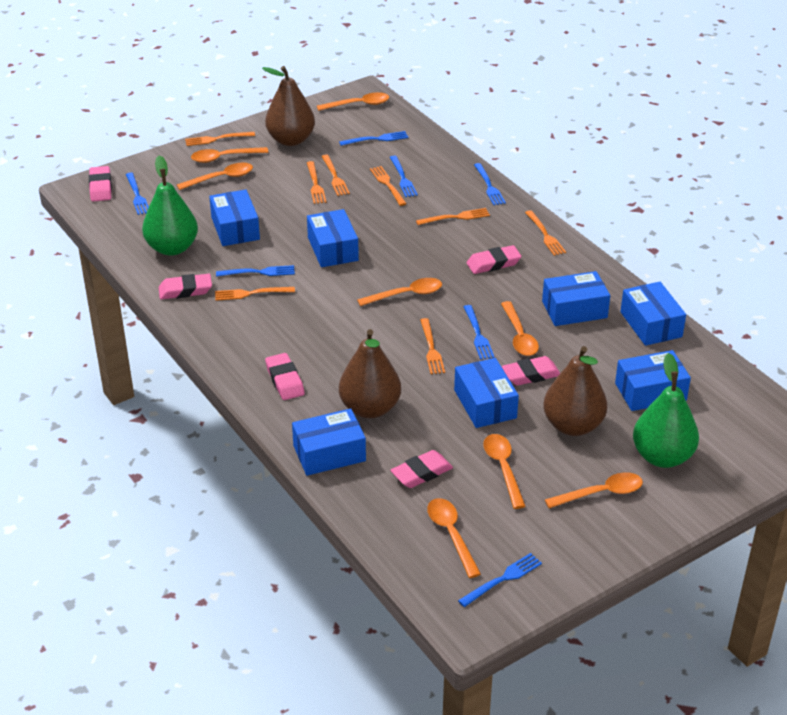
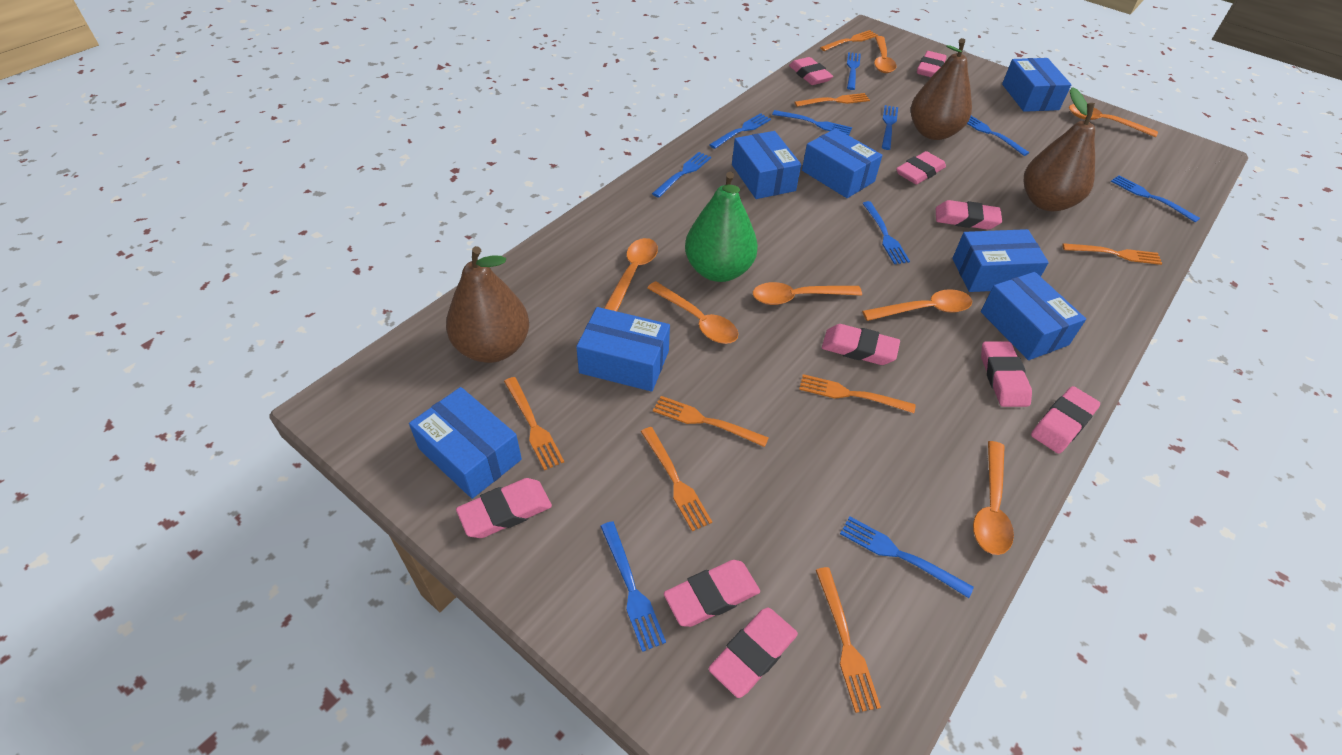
blue fork: [126,172,149,215] [216,265,295,277] [339,131,408,146] [390,155,418,197] [458,553,542,607] [464,305,494,360] [474,163,506,205] = 7 -> [600,521,666,652] [652,152,711,198] [709,113,771,149] [772,110,852,135] [840,516,974,598] [847,52,861,90] [862,201,910,264] [882,105,898,150] [967,116,1029,156] [1111,175,1200,223] = 10
green pear: [142,155,198,256] [633,353,699,468] = 2 -> [685,172,758,282] = 1
orange spoon: [177,163,253,190] [191,147,268,163] [317,92,389,111] [357,278,442,306] [427,498,481,578] [483,434,526,509] [501,301,539,356] [545,472,643,508] = 8 -> [604,238,658,311] [647,281,738,344] [753,282,862,305] [862,289,972,321] [874,36,896,73] [973,441,1014,555] [1069,104,1158,137] = 7
pink eraser: [89,166,112,201] [158,274,212,299] [265,353,305,400] [390,450,453,488] [466,245,522,274] [502,356,560,386] = 6 -> [456,478,552,538] [664,560,760,627] [709,608,798,698] [789,57,833,85] [822,324,900,365] [896,151,946,184] [917,51,946,77] [936,200,1002,230] [981,341,1032,407] [1031,386,1100,454] = 10

